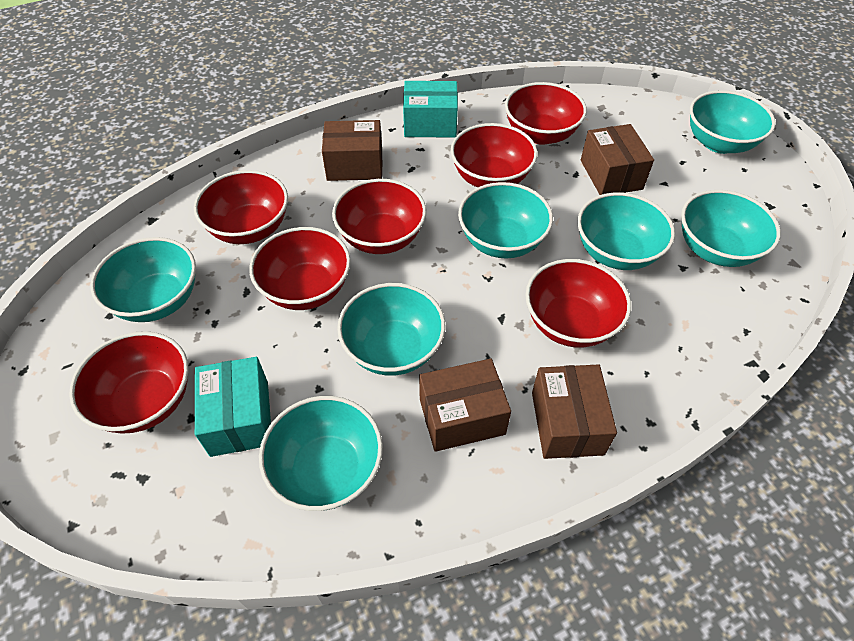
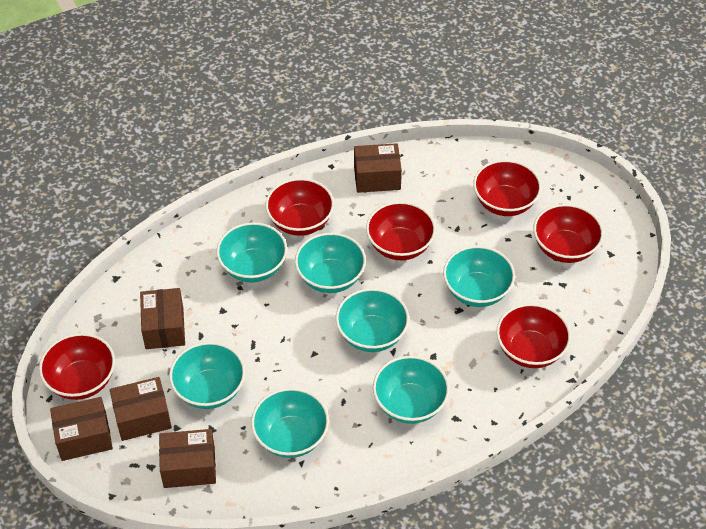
brown box: [322,120,383,181] [419,359,511,452] [532,364,617,459] [581,124,654,195] = 4 -> [50,397,113,461] [110,377,172,441] [140,288,185,349] [159,429,216,488] [354,143,402,193] = 5
red bowl: [69,331,189,434] [194,170,288,244] [249,227,351,310] [332,179,426,254] [451,123,538,187] [505,82,587,145] [525,259,631,348] = 7 -> [39,333,115,400] [265,178,334,236] [366,202,436,260] [473,160,542,216] [496,303,571,368] [533,204,604,263] = 6
turquoise box: [195,357,271,457] [403,81,458,138] = 2 -> none = 0

